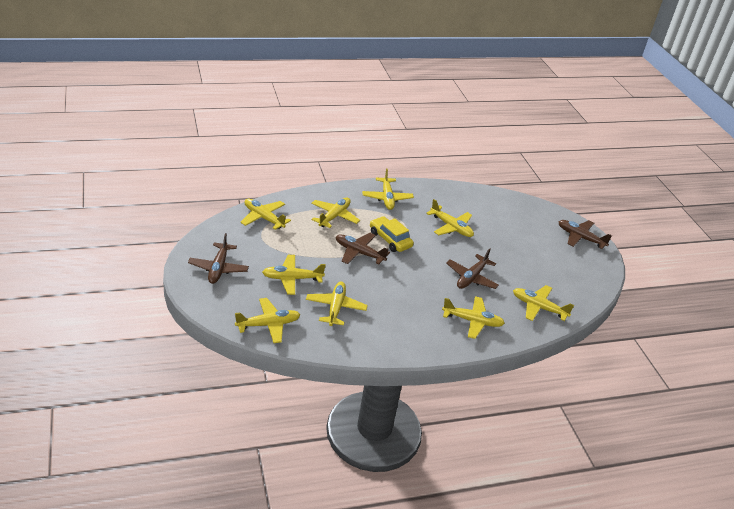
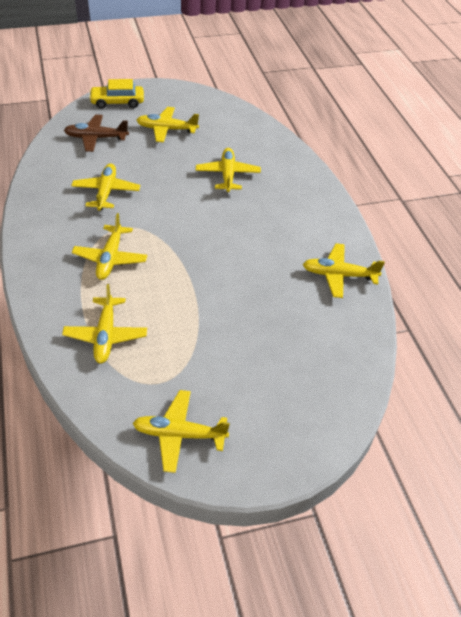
brown plane: [188,233,249,284] [336,233,390,264] [446,248,499,289] [559,220,612,249] = 4 -> [64,115,129,152] = 1
yellow plane: [235,298,300,343] [240,199,291,230] [262,255,326,295] [306,281,368,326] [311,197,360,228] [362,168,414,210] [426,199,474,237] [442,296,505,339] [513,285,574,321] = 9 -> [62,284,147,364] [71,163,140,211] [72,213,148,280] [133,390,230,473] [136,107,199,142] [196,148,261,192] [303,243,385,298] = 7

